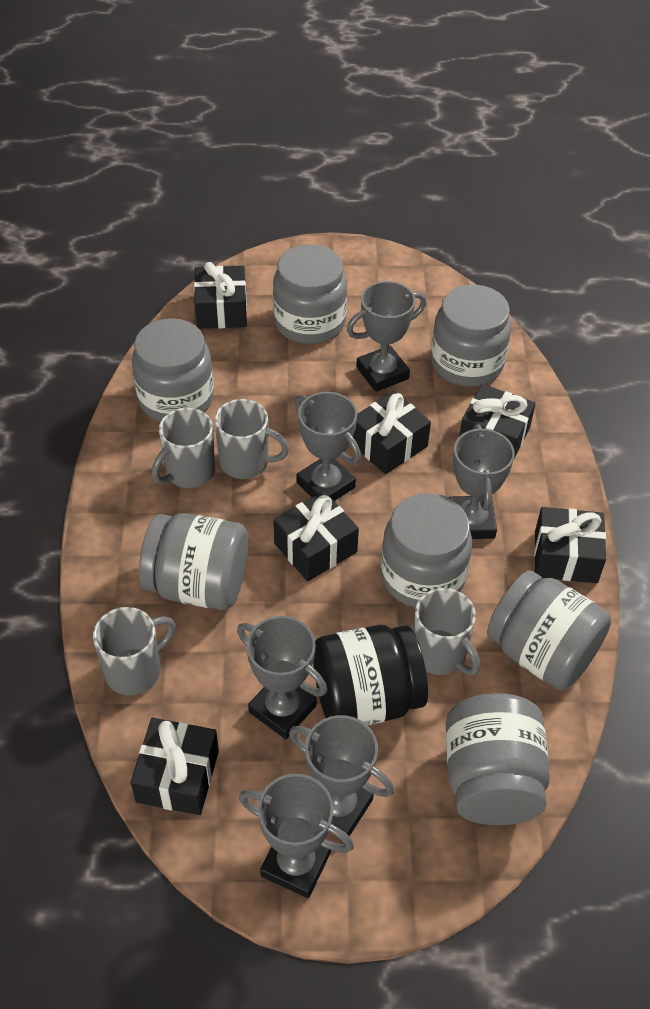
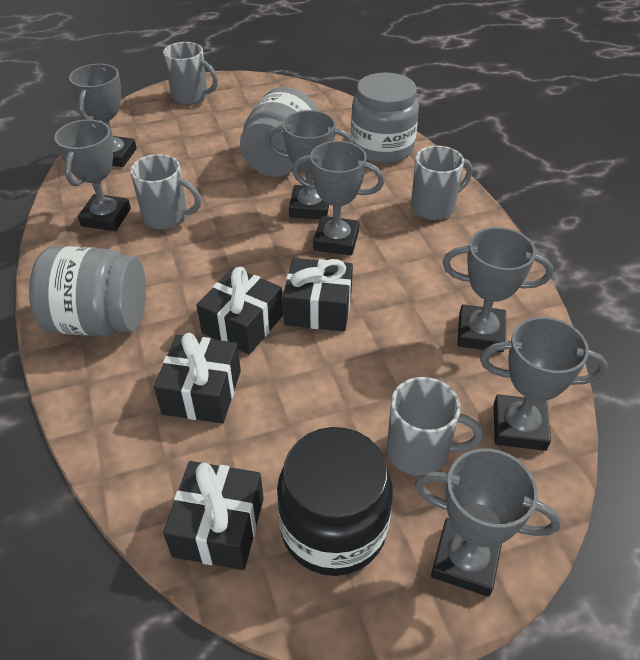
black gift: [131,718,219,815] [194,262,247,329] [273,491,359,581] [353,391,431,474] [459,384,536,461] [534,507,606,583] = 6 -> [154,333,241,423] [163,461,264,570] [196,267,283,355] [283,258,353,331] = 4
grey jar: [132,318,214,422] [139,513,248,610] [273,244,347,344] [381,493,472,608] [431,284,511,387] [446,693,550,825] [487,570,611,690] = 7 -> [29,246,146,336] [240,87,318,177] [351,73,419,164] = 3
grey trophy: [237,616,327,739] [239,774,354,898] [289,715,394,836] [295,392,361,501] [347,281,426,392] [449,425,515,539] = 6 -> [54,119,131,231] [69,64,137,167] [265,110,353,219] [292,141,384,255] [414,448,561,597] [443,227,553,352] [480,317,608,451] = 7

